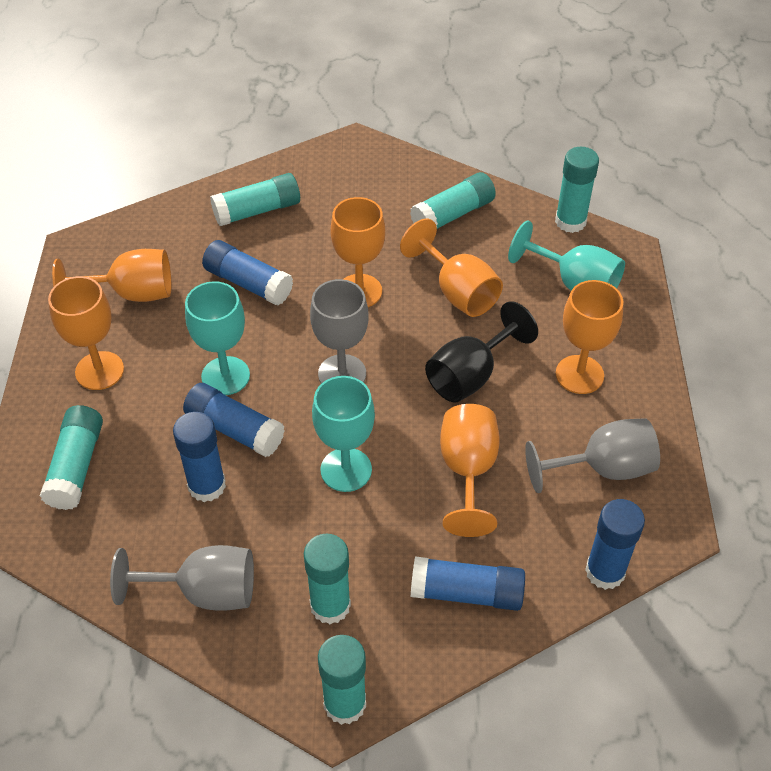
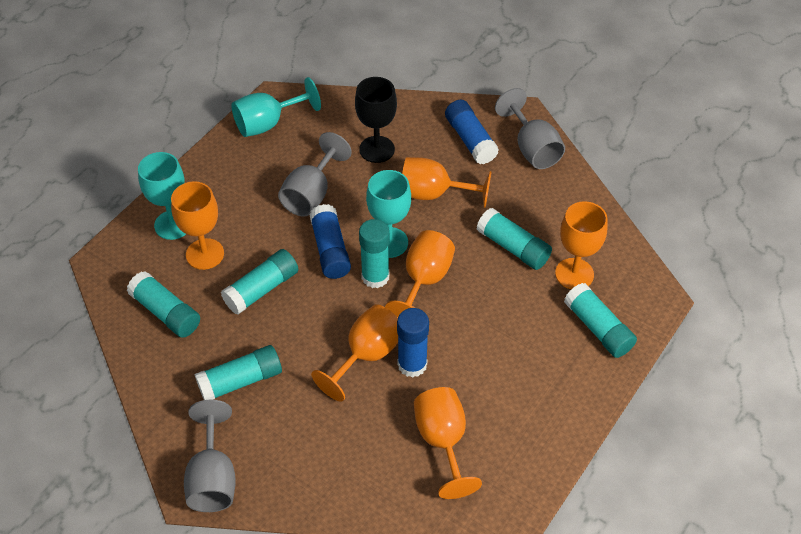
blue glue stick: [173,412,226,502] [183,383,285,457] [202,240,293,305] [411,557,525,611] [585,499,645,590] = 5 -> [309,204,351,279] [397,308,429,378] [445,100,499,164] = 3

